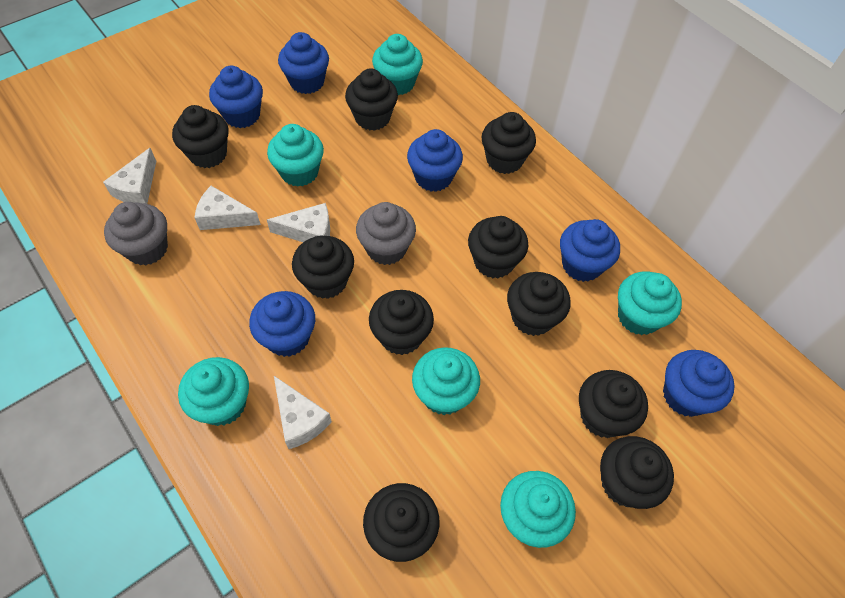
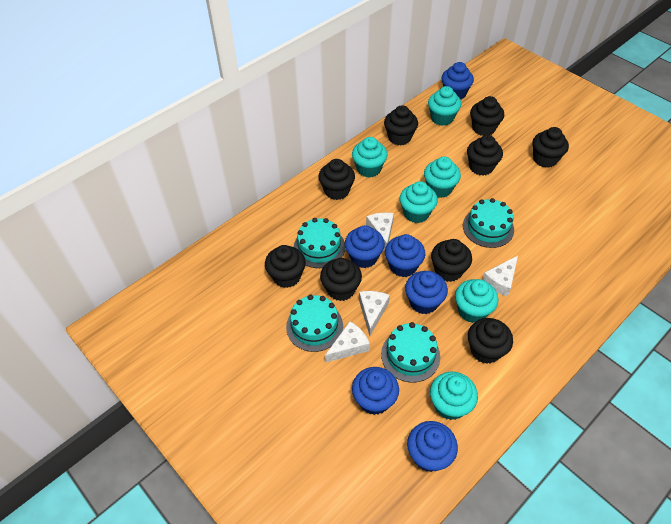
black cupcake: [172,105,229,168] [292,236,354,299] [345,68,398,131] [363,483,439,562] [369,290,434,355] [468,216,528,278] [481,112,536,174] [507,272,571,336] [579,370,648,438] [600,436,674,509] = 10 -> [265,245,306,288] [318,159,355,200] [320,258,362,301] [384,105,418,146] [431,239,472,282] [467,135,503,176] [468,318,513,364] [470,96,504,136] [532,127,569,168] = 9
grey cupcake: [104,202,168,266] [356,202,416,265] = 2 -> none = 0
turquoise cake: none = 0 -> [286,295,343,352] [294,218,345,268] [381,322,440,382] [463,198,514,248] = 4

